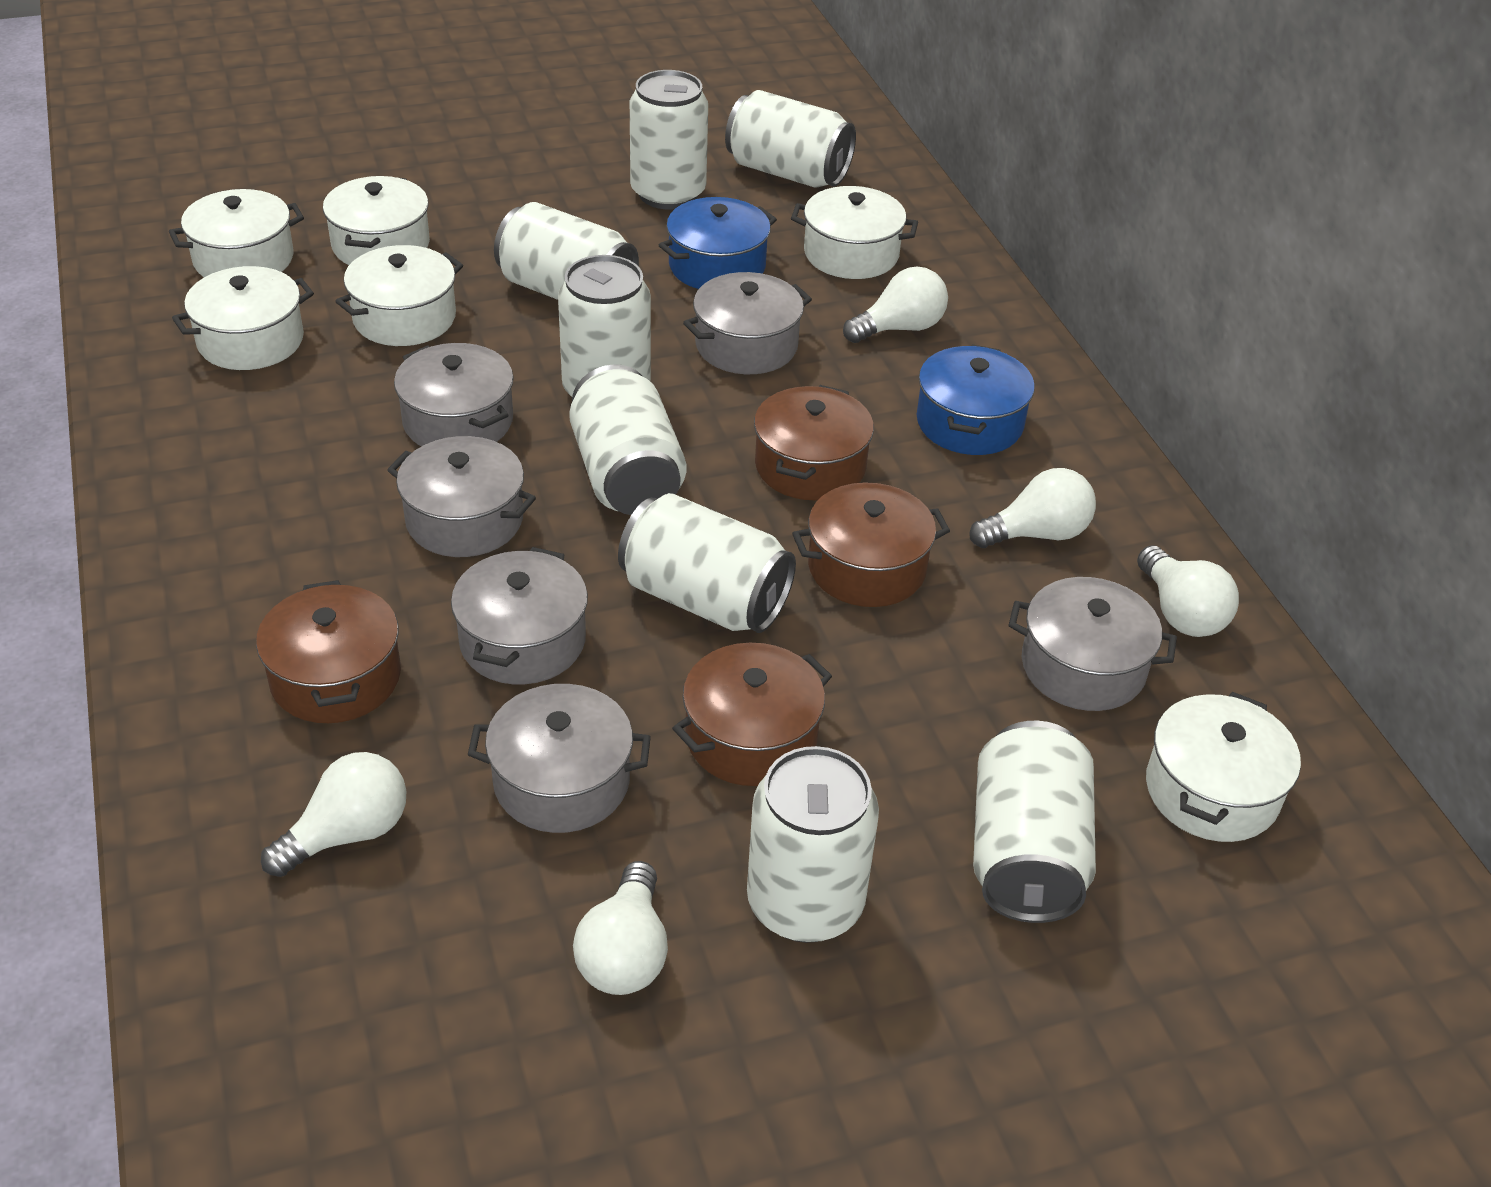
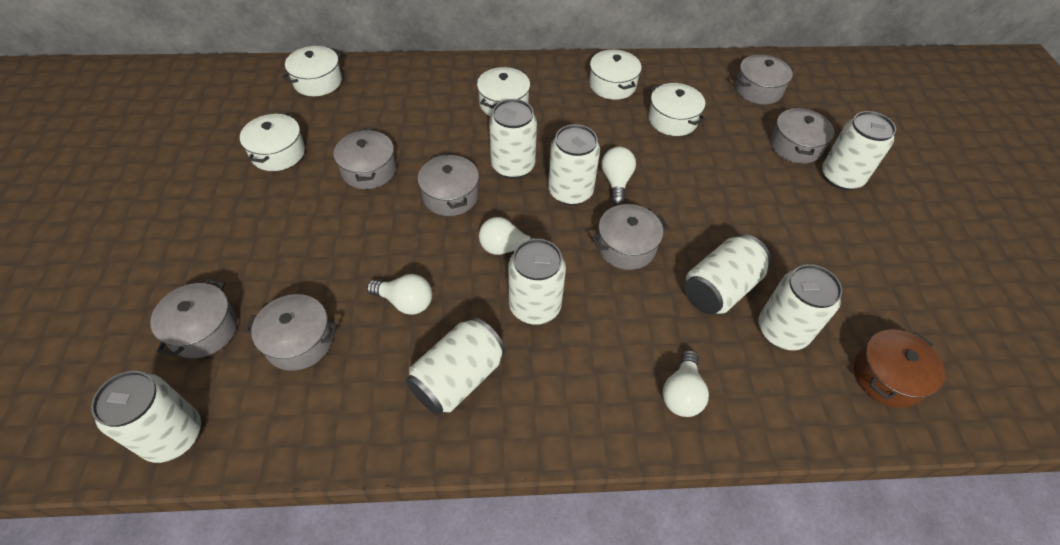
blue pot: [659,197,777,289] [917,344,1035,455] = 2 -> none = 0
brown pot: [256,580,401,723] [672,643,832,786] [754,385,874,500] [792,482,950,607] = 4 -> [854,329,945,408] = 1
grey pot: [387,436,536,557] [394,343,514,446] [451,547,588,684] [468,684,651,833] [683,272,812,374] [1009,577,1177,711] = 6 -> [150,279,237,358] [244,294,338,371] [333,129,396,189] [417,153,479,216] [591,204,669,270] [735,54,794,105] [770,107,834,164] = 7
white light bulb: [261,752,407,877] [573,861,668,995] [843,267,948,343] [970,468,1096,548] [1137,546,1239,637] = 5 -> [367,274,432,315] [479,217,539,255] [601,147,636,205] [662,350,709,417] = 4
white pot: [169,189,304,277] [172,266,314,370] [323,176,430,265] [335,245,463,346] [791,186,918,279] [1146,692,1301,842] = 6 -> [240,112,305,171] [282,46,343,96] [477,67,530,116] [589,49,642,100] [648,83,706,136] = 5

